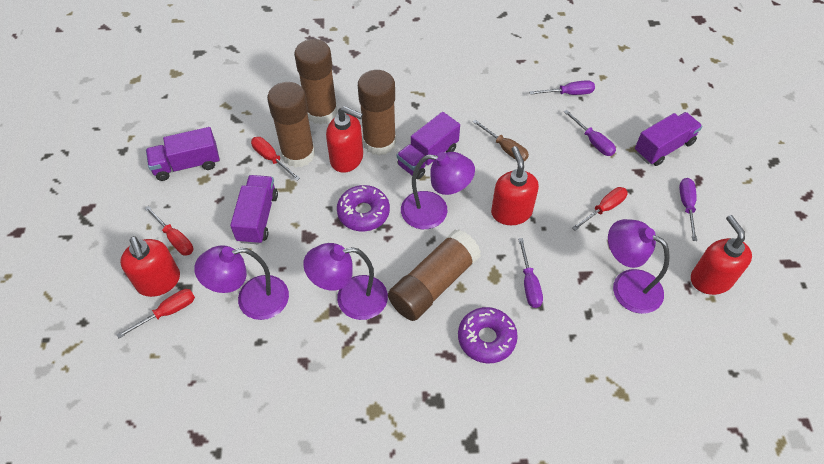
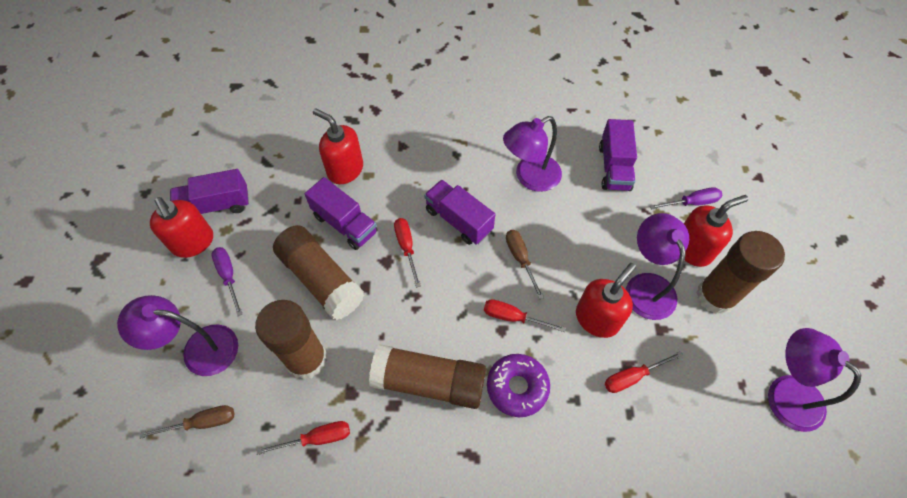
brown screwdriver: [473,119,529,161] = 1 -> [140,405,234,439] [506,230,544,299] = 2
purple donut: [337,185,390,231] [458,307,518,363] = 2 -> [487,354,550,417] = 1
purple screwdriver: [518,238,543,308] [529,80,595,95] [564,110,616,156] [679,178,697,241] = 4 -> [212,247,243,316] [650,187,723,210] = 2

